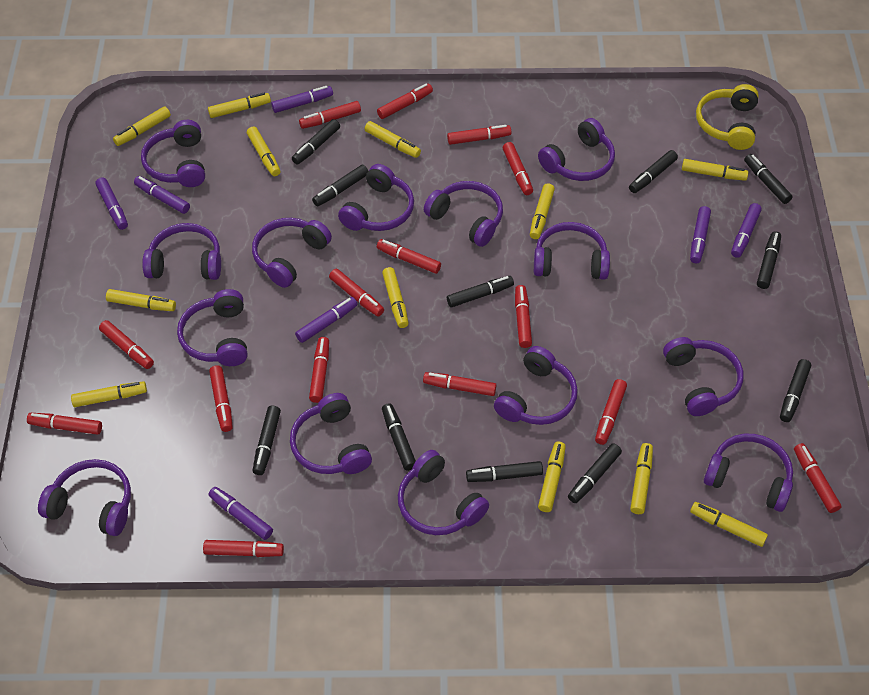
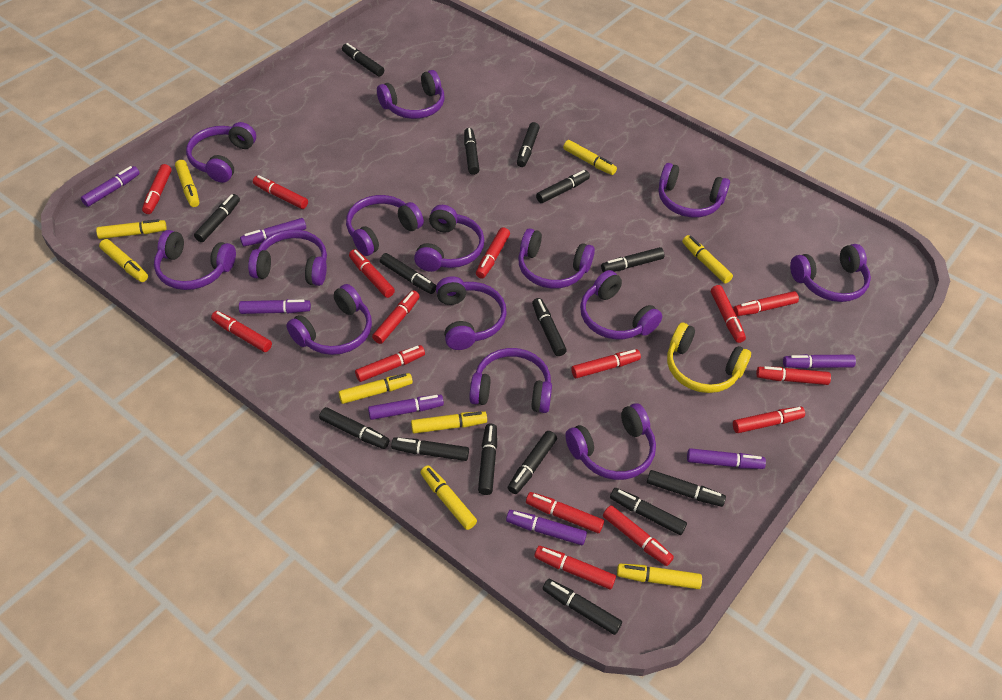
black marker: [252,406,281,475] [292,119,340,164] [312,165,368,206] [382,403,416,471] [447,276,514,308] [466,461,543,482] [568,443,622,503] [629,150,678,193] [744,154,793,204] [757,231,781,289] [780,359,811,422] = 11 -> [194,194,240,242] [319,407,389,449] [342,43,384,77] [380,253,436,294] [391,437,469,461] [464,128,479,175] [478,424,497,495] [508,431,557,494] [517,122,540,167] [532,298,567,356] [536,170,590,203] [543,579,622,635] [601,247,665,272] [610,488,687,535] [647,470,726,507] = 15
yellow marker: [71,381,147,407] [106,289,176,311] [113,106,171,146] [208,93,271,118] [247,126,281,176] [365,121,421,158] [382,267,408,328] [530,183,555,239] [538,441,566,512] [630,443,653,514] [682,159,749,181] [690,502,768,547] = 12 -> [96,219,167,239] [99,239,148,282] [175,160,199,207] [339,373,413,404] [411,411,487,434] [420,465,477,530] [563,140,617,175] [617,563,702,589] [682,235,733,283] = 9

